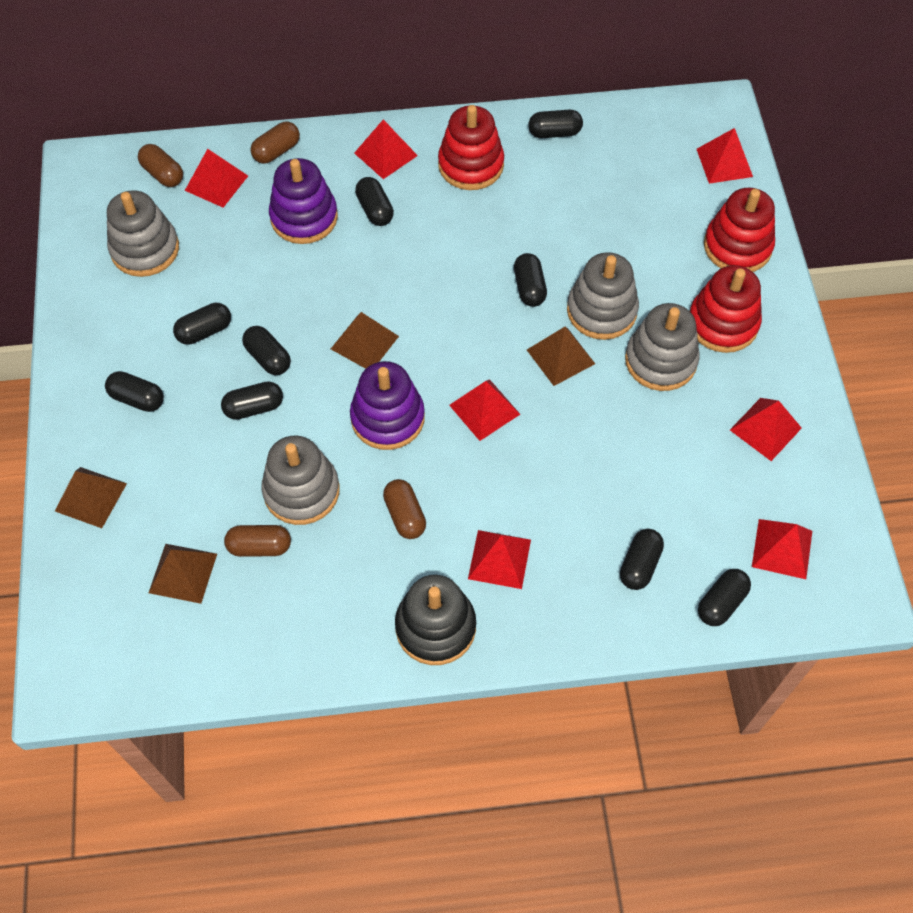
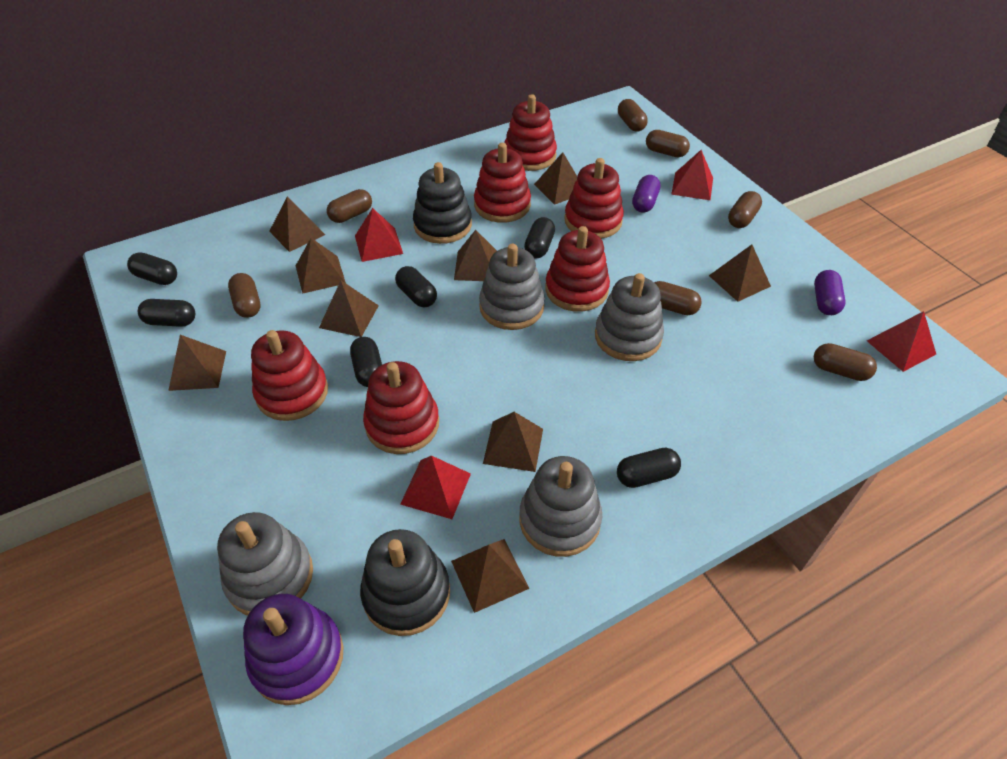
black capsule: [105,371,164,412] [173,303,231,345] [221,381,283,420] [242,326,291,375] [355,177,394,226] [514,253,547,307] [528,110,583,138] [620,529,664,590] [698,569,751,626] = 9 -> [127,252,177,285] [138,299,195,327] [350,337,382,387] [395,266,437,307] [524,217,555,258] [617,448,681,488] = 6
black stacking toy: [395,575,476,665] = 1 -> [360,529,450,636] [413,162,472,244] = 2
brown capsule: [138,144,183,187] [224,525,291,557] [251,121,300,164] [383,479,426,539] = 4 -> [228,273,261,318] [327,189,372,223] [618,99,648,132] [646,130,690,157] [654,281,702,315] [728,191,762,228] [814,343,877,381] = 7
brown pyramid: [55,467,127,528] [149,544,217,604] [331,312,399,369] [527,327,595,386] = 4 -> [168,335,226,391] [269,196,325,252] [296,238,346,294] [319,280,379,337] [451,539,530,613] [454,230,497,281] [483,412,543,472] [534,152,577,205] [709,244,771,302] = 9
purple capsule: none = 0 -> [632,175,660,213] [814,270,846,315] = 2
purple stacking toy: [269,158,338,244] [350,361,425,450] = 2 -> [243,594,344,705] = 1
red pyramid: [185,149,248,208] [354,119,418,179] [449,379,520,441] [468,530,531,589] [697,128,753,184] [730,398,802,461] [752,519,812,579] = 7 -> [355,208,403,262] [400,456,471,519] [671,150,713,200] [867,311,936,372] = 4
red stacking toy: [438,105,504,190] [690,265,762,353] [704,187,775,272] = 3 -> [251,330,328,421] [363,361,439,454] [474,143,531,223] [504,94,557,171] [545,226,610,312] [564,158,624,239] = 6

